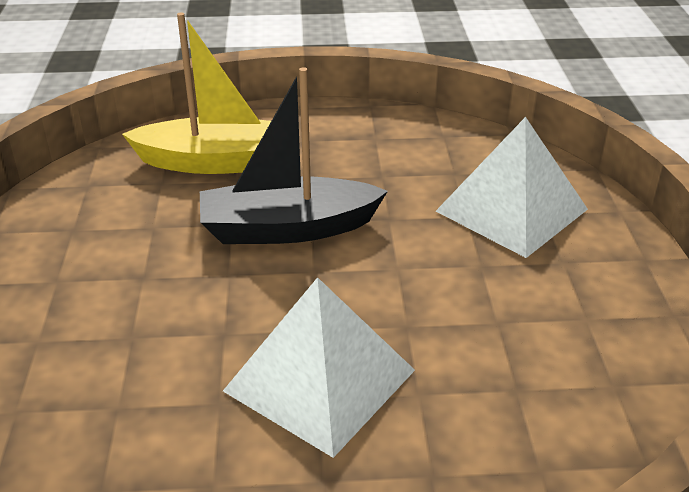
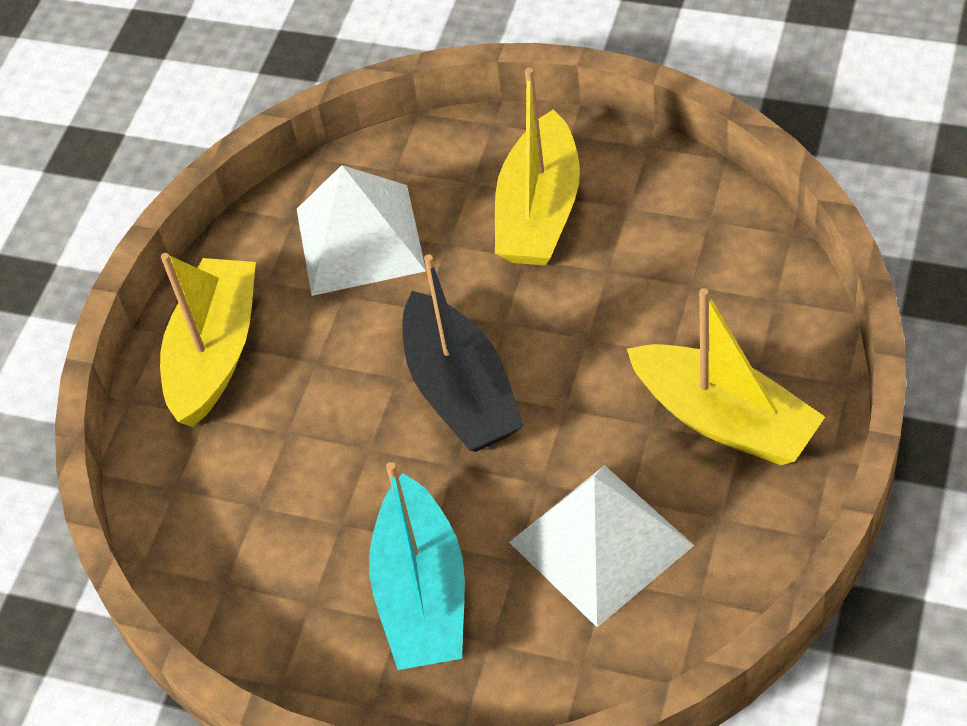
turquoise boat: none = 0 -> [369,462,465,670] = 1
yellow boat: [122,12,271,174] = 1 -> [160,253,256,427] [495,68,580,265] [627,288,825,465] = 3

